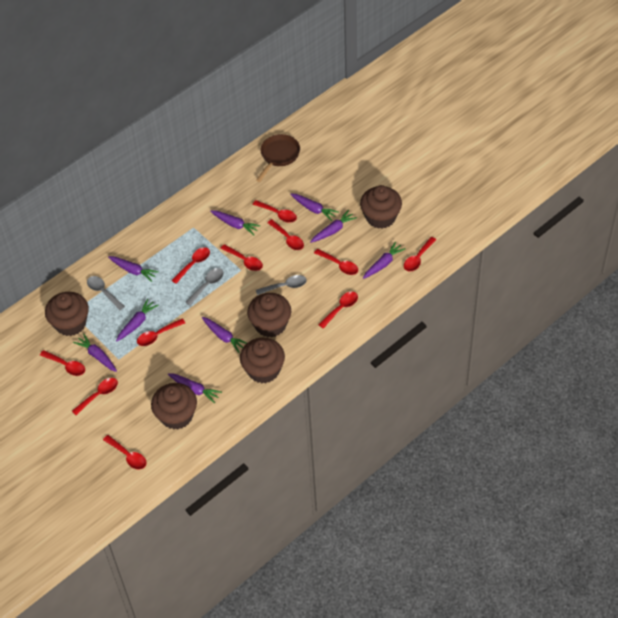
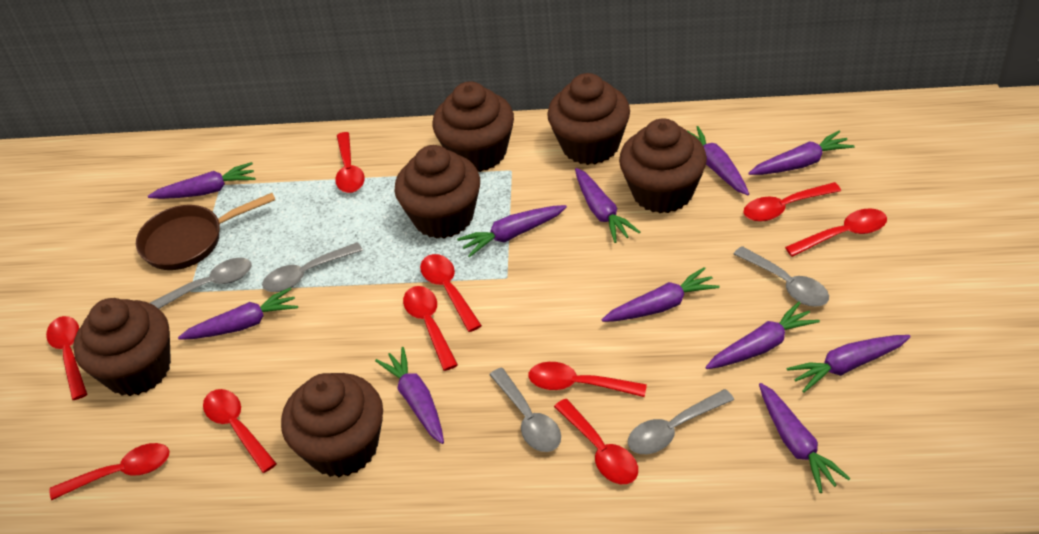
brown cupcake: [45,292,89,336] [151,383,197,430] [240,338,285,383] [247,293,291,338] [360,185,402,229] = 5 -> [73,298,171,396] [281,373,383,477] [394,145,480,239] [432,81,514,172] [547,73,630,165] [619,118,707,213] = 6
grey spoon: [87,276,125,310] [185,268,224,306] [256,275,307,295] = 3 -> [150,258,252,309] [262,242,363,292] [489,368,561,452] [628,389,734,454] [734,246,829,307] = 5
purple carrot: [73,334,117,372] [108,256,159,282] [116,299,158,342] [168,373,222,404] [202,317,247,353] [210,210,261,235] [290,193,339,221] [310,210,357,243] [363,241,406,279] = 9 -> [148,162,256,199] [178,287,298,340] [375,347,444,444] [457,205,567,257] [575,168,640,243] [602,267,720,322] [687,126,749,195] [706,302,820,369] [748,131,855,175] [759,383,851,493] [787,335,911,393] = 11
red spoon: [40,350,85,376] [72,378,118,415] [103,435,146,469] [137,318,185,346] [171,247,210,284] [220,244,263,271] [252,200,297,223] [267,219,304,250] [314,249,358,275] [318,291,358,329] [404,237,436,271] = 11 -> [46,316,87,400] [49,443,169,500] [203,389,277,473] [335,132,365,193] [403,286,458,371] [420,254,482,332] [528,362,647,397] [554,399,638,484] [743,182,841,222] [785,208,887,257] = 10

